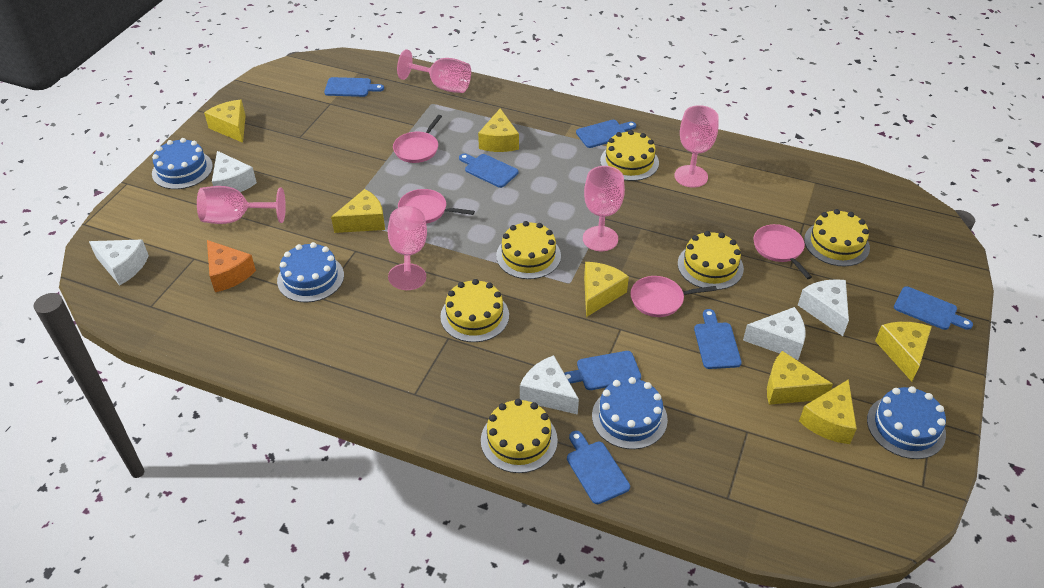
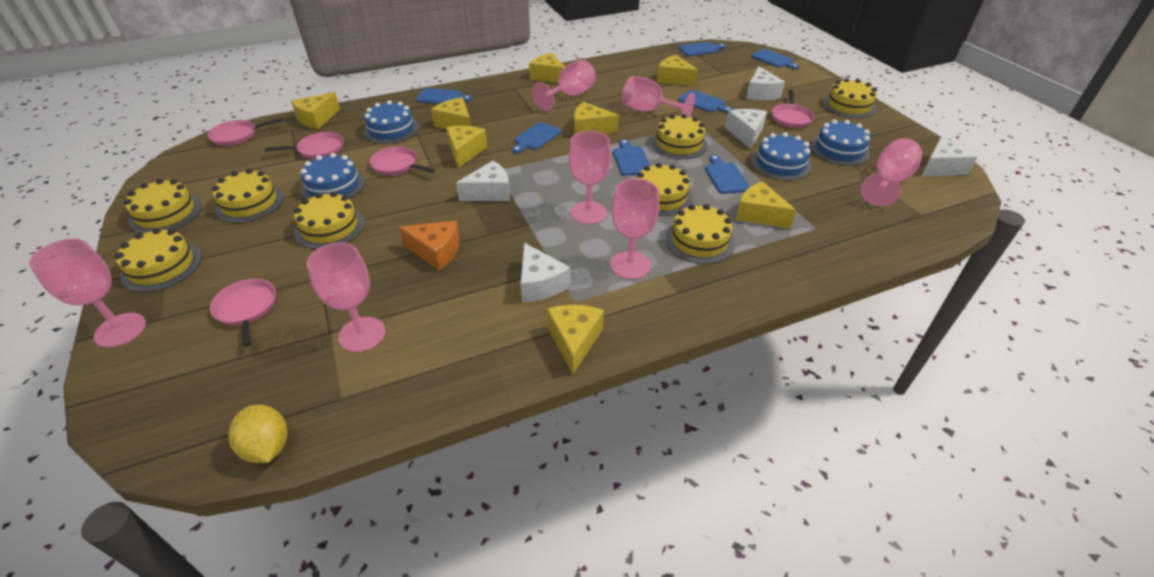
pink goblet: [197,186,286,224] [388,206,427,290] [397,49,471,93] [583,166,625,251] [674,105,719,188] = 5 -> [29,238,146,348] [307,243,385,352] [532,60,596,111] [569,131,611,224] [610,178,659,279] [622,76,695,117] [861,138,922,206] = 7
pink pan: [393,115,442,163] [398,189,475,224] [630,276,717,317] [753,224,812,279] = 4 -> [208,118,283,146] [210,279,276,347] [265,132,344,159] [370,146,435,175] [771,89,814,128] = 5
yellow cake: [440,279,509,342] [481,399,558,473] [496,221,561,279] [600,130,659,181] [678,231,744,290] [804,209,870,266] = 6 -> [115,228,202,292] [124,179,202,234] [212,169,284,223] [294,192,365,249] [637,163,693,216] [651,114,708,159] [665,204,735,264] [822,78,877,118] = 8
yellow cheese: [204,100,246,143] [331,189,385,233] [478,108,519,152] [584,262,629,317] [767,351,833,405] [799,379,857,444] [875,322,932,381] = 7 -> [291,92,340,129] [431,97,471,129] [446,126,487,168] [529,53,565,83] [547,305,604,374] [574,102,619,135] [657,55,698,86] [736,181,796,229] = 8
yellow lemon: none = 0 -> [228,405,287,463] = 1

